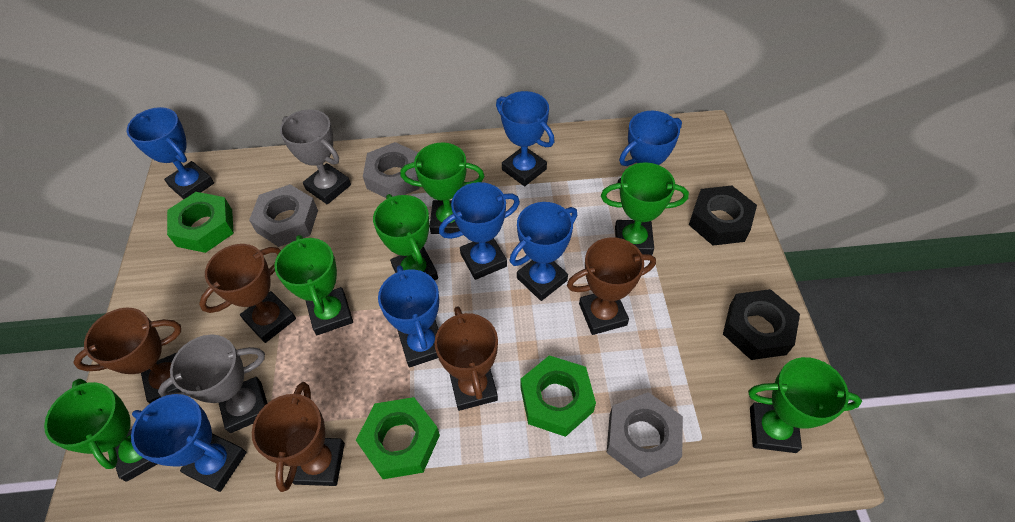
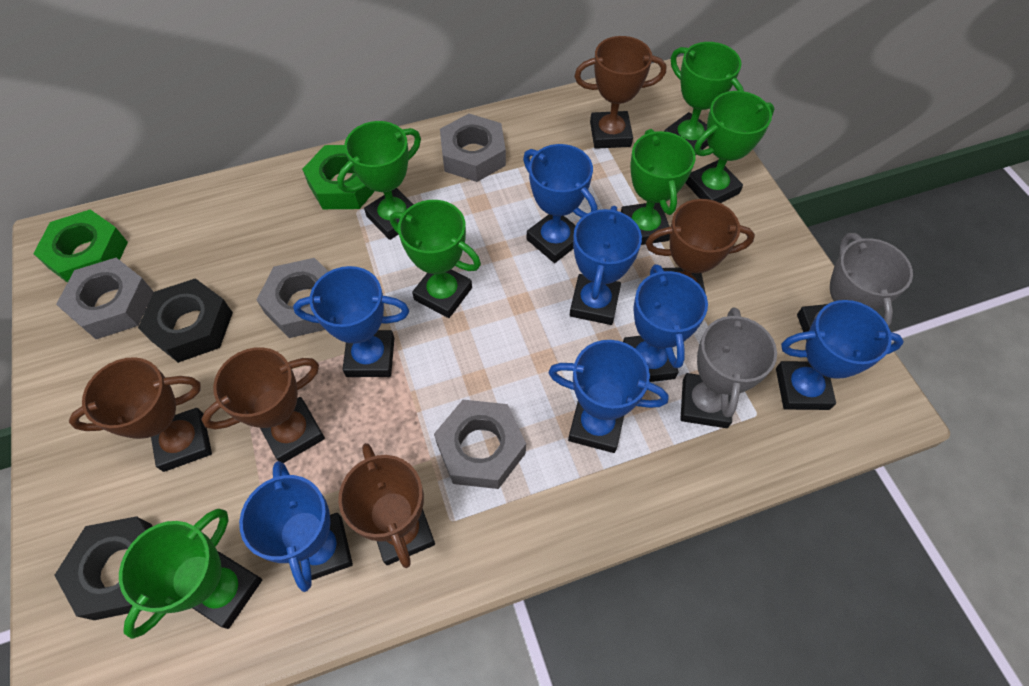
green nut: [167,192,234,253] [356,397,440,479] [521,355,596,437] = 3 -> [33,209,128,283] [302,145,375,209] = 2
grey nut: [249,184,318,247] [363,142,419,198] [607,392,683,479] = 3 -> [56,257,154,339] [257,258,329,338] [434,400,526,489] [440,114,506,182] = 4

